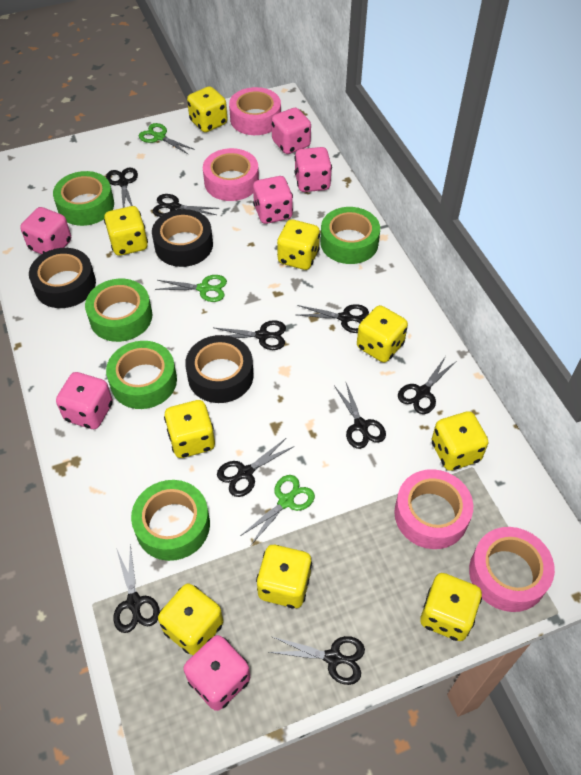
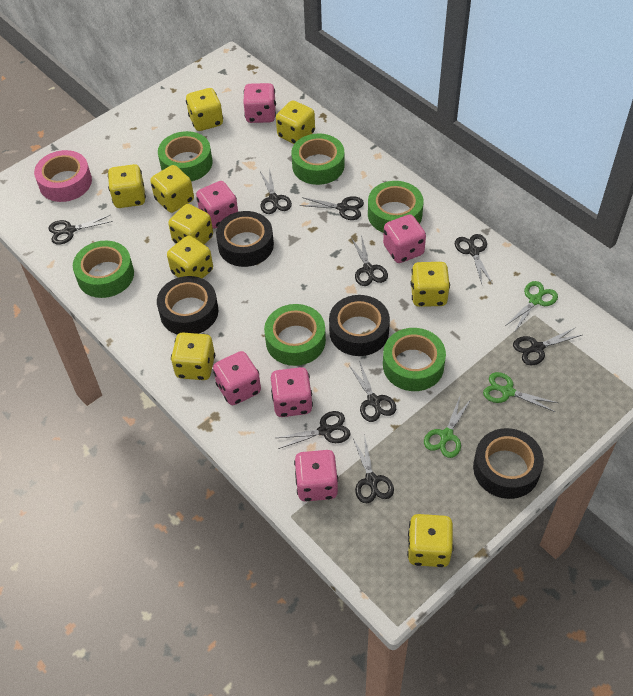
black tape: [29,248,96,308] [152,209,213,267] [185,335,254,403] = 3 -> [157,276,218,335] [216,211,274,267] [329,295,390,356] [473,428,544,499] = 4
green tape: [53,171,114,226] [85,279,152,342] [106,341,177,409] [131,480,210,561] [320,207,380,264] = 5 -> [73,241,134,298] [158,131,213,181] [264,304,326,366] [291,134,345,185] [368,181,424,233] [383,328,446,391] = 6
pink tape: [203,148,259,201] [229,87,281,135] [394,469,473,549] [469,527,555,612] = 4 -> [34,150,92,202] = 1

